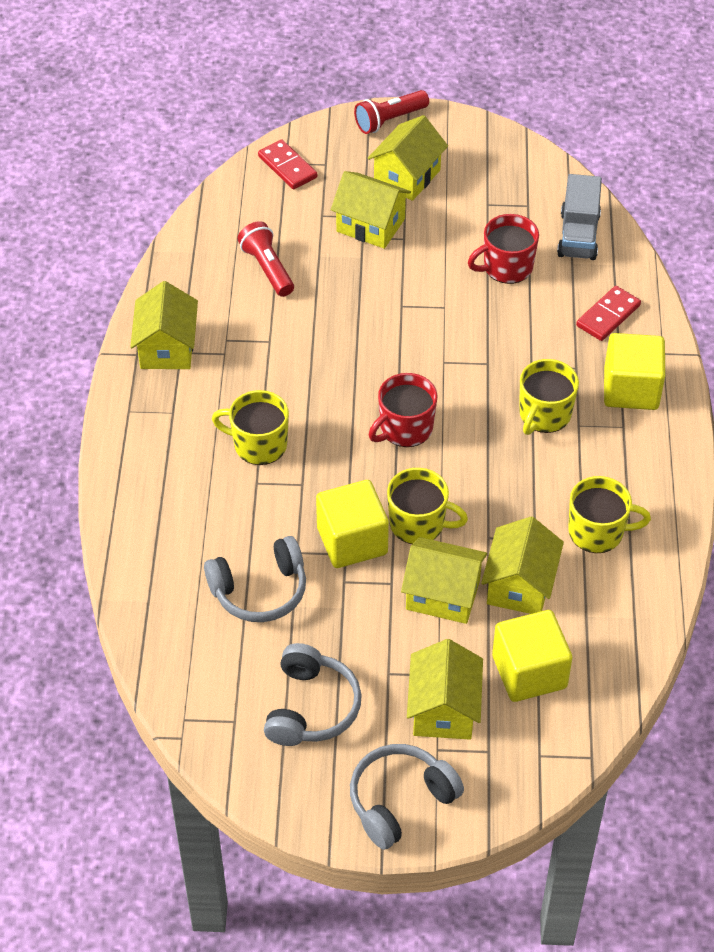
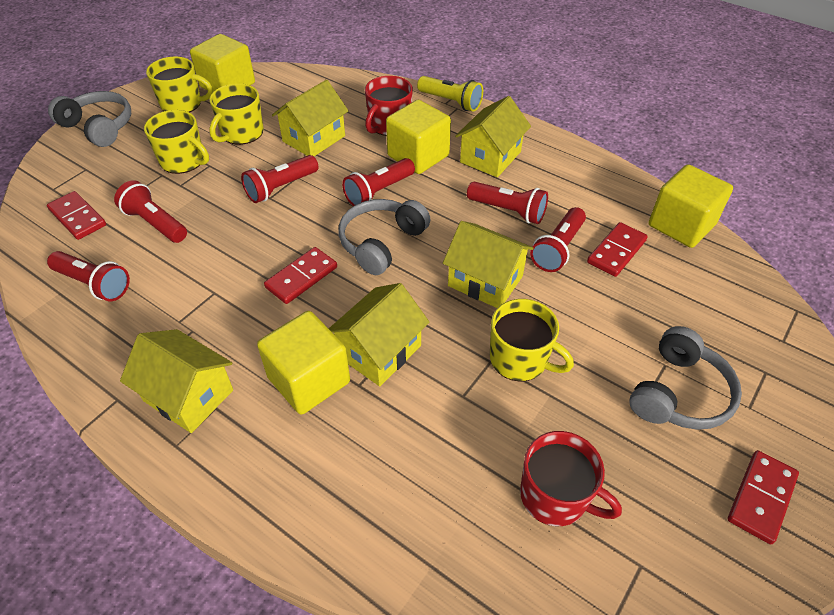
grey truck: [557,174,602,260] = 1 -> none = 0
red domino: [258,139,317,189] [576,286,641,341] = 2 -> [47,191,106,240] [264,247,337,304] [587,222,648,277] [728,450,799,544] = 4
red flashlight: [238,221,294,297] [354,90,429,134] = 2 -> [47,251,130,301] [114,180,187,243] [241,155,319,203] [342,158,415,206] [467,182,548,224] [530,207,586,272] = 6
yellow cube: [316,480,389,568] [492,610,572,702] [604,333,665,410] = 3 -> [190,34,255,92] [257,311,350,415] [386,100,451,174] [648,164,733,248] = 4
yellow flashlight: none = 0 -> [417,76,483,112] = 1
yellow house: [130,281,198,369] [331,171,411,249] [368,115,448,201] [401,537,487,624] [407,639,483,740] [481,517,564,614] = 6 -> [120,329,233,433] [272,80,349,156] [328,283,429,386] [443,221,534,308] [455,96,531,177] = 5

